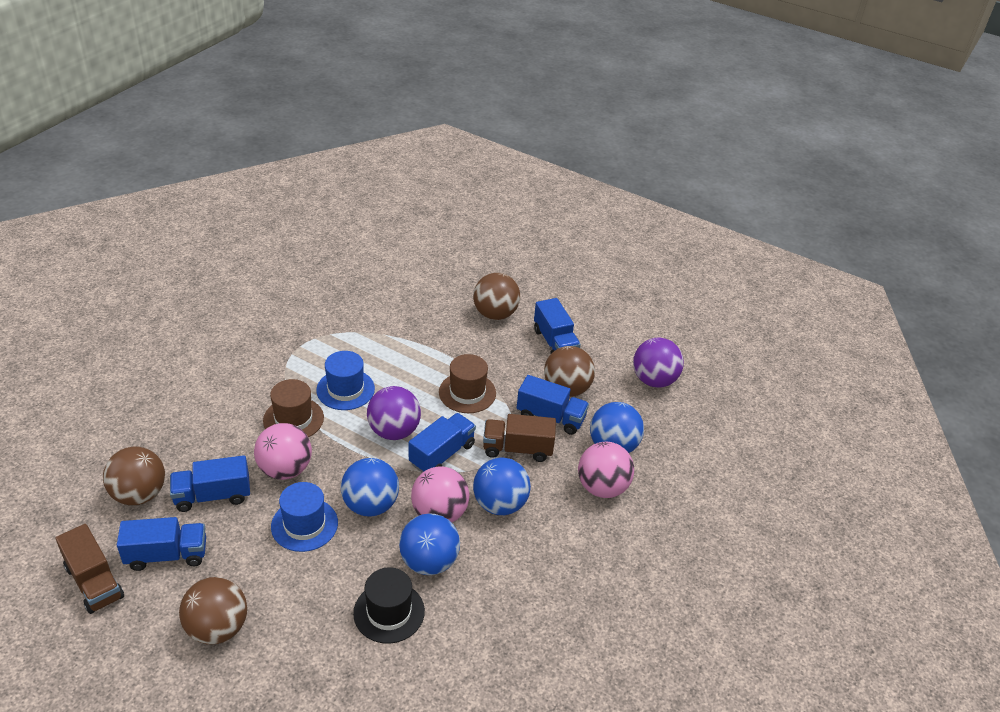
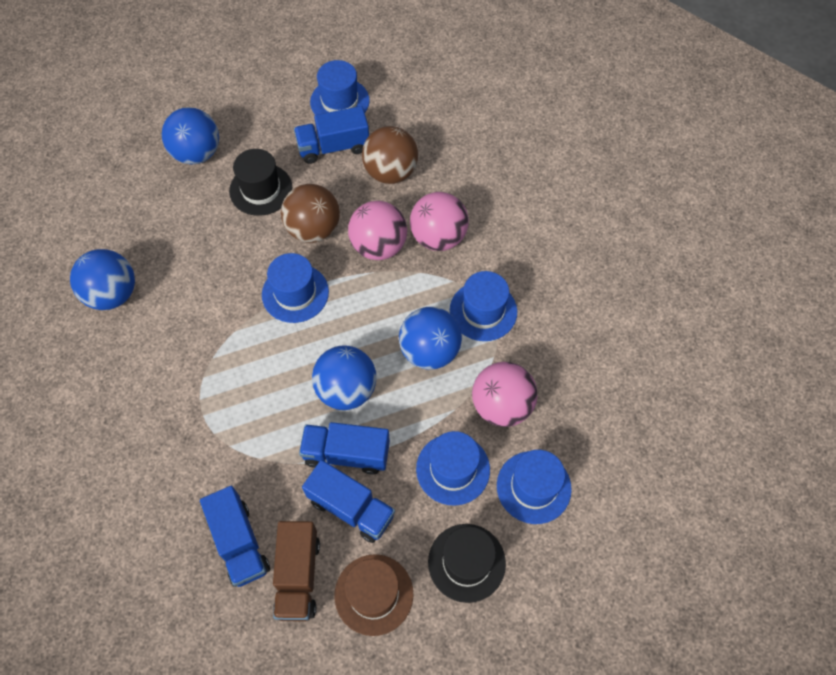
black hat: [353,567,425,644] = 1 -> [229,149,292,216] [428,524,506,603] = 2
blue hat: [271,482,338,552] [316,351,375,410] = 2 -> [262,253,329,323] [310,60,370,115] [416,431,490,506] [450,271,517,341] [497,450,572,524] = 5
blue truck: [117,517,206,571] [170,455,250,512] [409,413,476,473] [517,375,589,435] [534,298,581,355] = 5 -> [200,486,270,587] [294,106,369,164] [299,422,390,475] [302,460,395,543] = 4
brown ball: [103,447,165,505] [179,577,247,644] [473,273,520,320] [544,346,595,397] = 4 -> [281,184,340,243] [362,126,418,184] = 2
brown hat: [263,379,324,437] [439,354,496,413] = 2 -> [334,554,413,636] = 1
brown truck: [56,524,124,614] [483,414,556,462] = 2 -> [273,521,320,621] = 1
purple ball: [367,386,421,440] [633,338,684,388] = 2 -> none = 0

